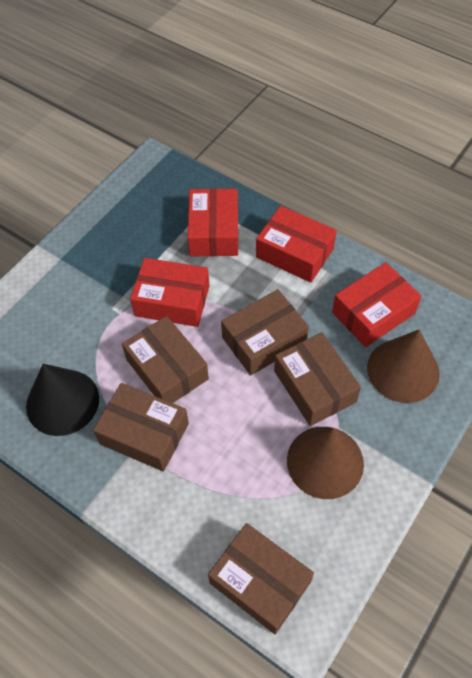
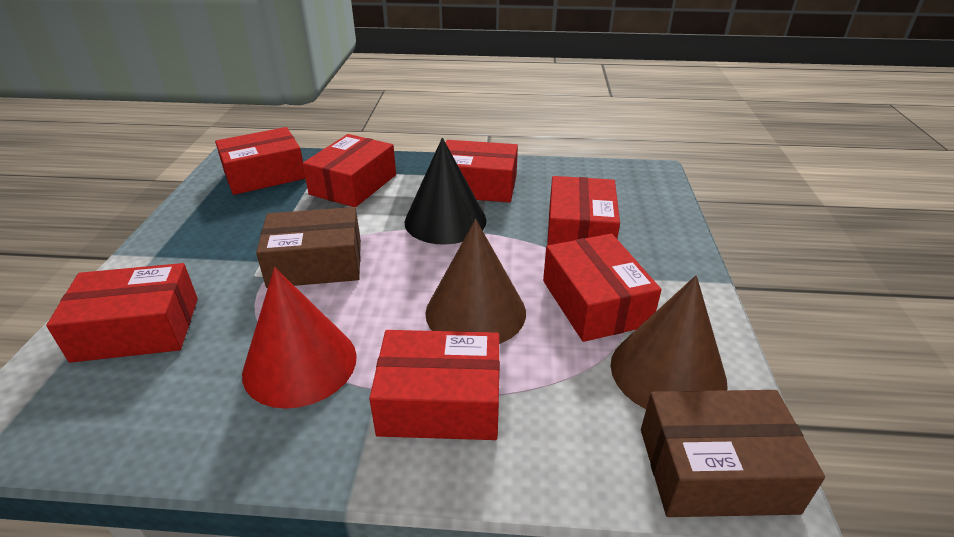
brown box: [93,383,189,472] [122,316,209,403] [208,523,314,634] [221,289,309,375] [274,332,361,426] = 5 -> [256,207,361,288] [641,390,825,517] = 2
red box: [130,258,209,327] [188,188,238,256] [256,206,337,283] [332,262,422,347] = 4 -> [46,263,198,363] [215,127,305,195] [302,134,396,207] [369,330,500,440] [446,140,518,202] [543,234,661,342] [547,176,620,246] = 7
red cone: none = 0 -> [242,267,357,409] = 1

